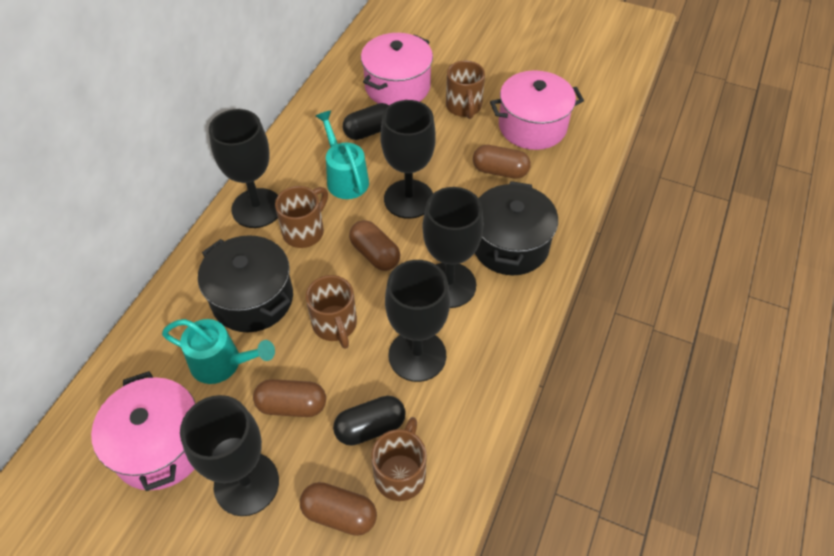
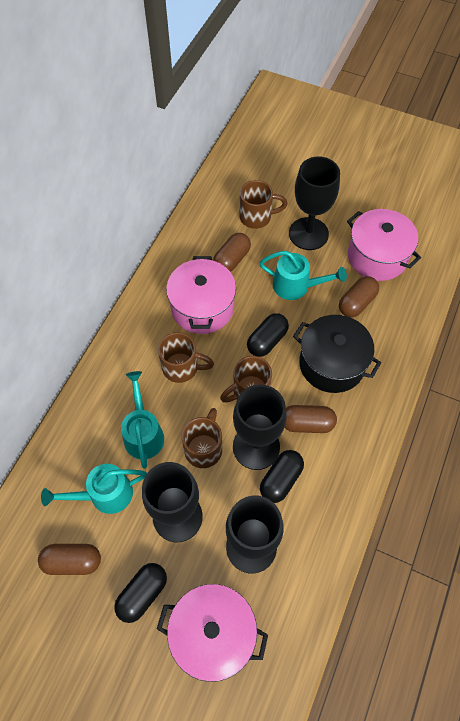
black capsule: [333,396,406,446] [343,103,389,140] = 2 -> [114,563,167,623] [247,313,289,357] [260,450,304,503] = 3
black goblet: [180,395,279,516] [209,109,278,228] [380,100,436,219] [385,260,450,382] [422,187,483,308] = 5 -> [142,462,203,542] [226,496,284,573] [233,385,287,470] [289,157,340,250] = 4
black pot: [198,235,293,332] [475,181,558,275] = 2 -> [293,315,381,393] = 1
turquoise watering can: [162,319,275,384] [316,110,369,199] = 2 -> [41,464,147,514] [121,371,164,469] [259,251,347,300] = 3

